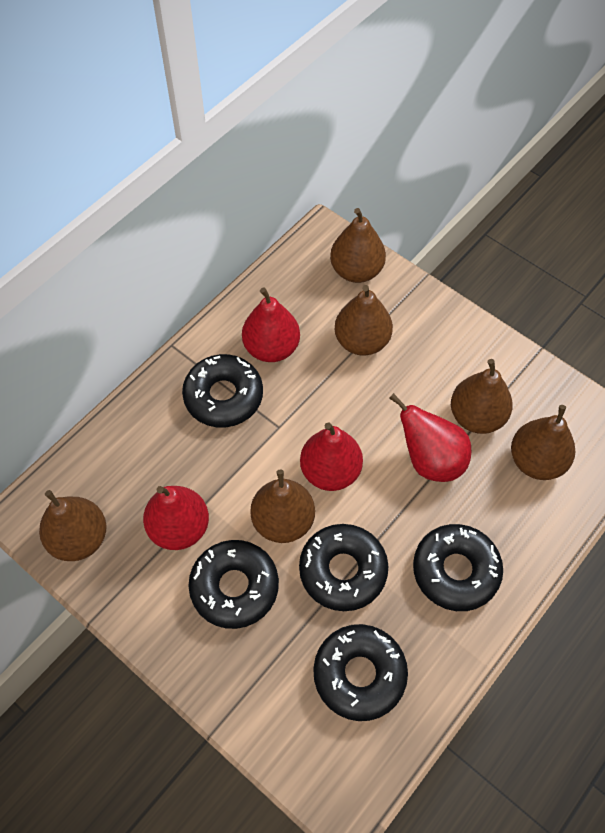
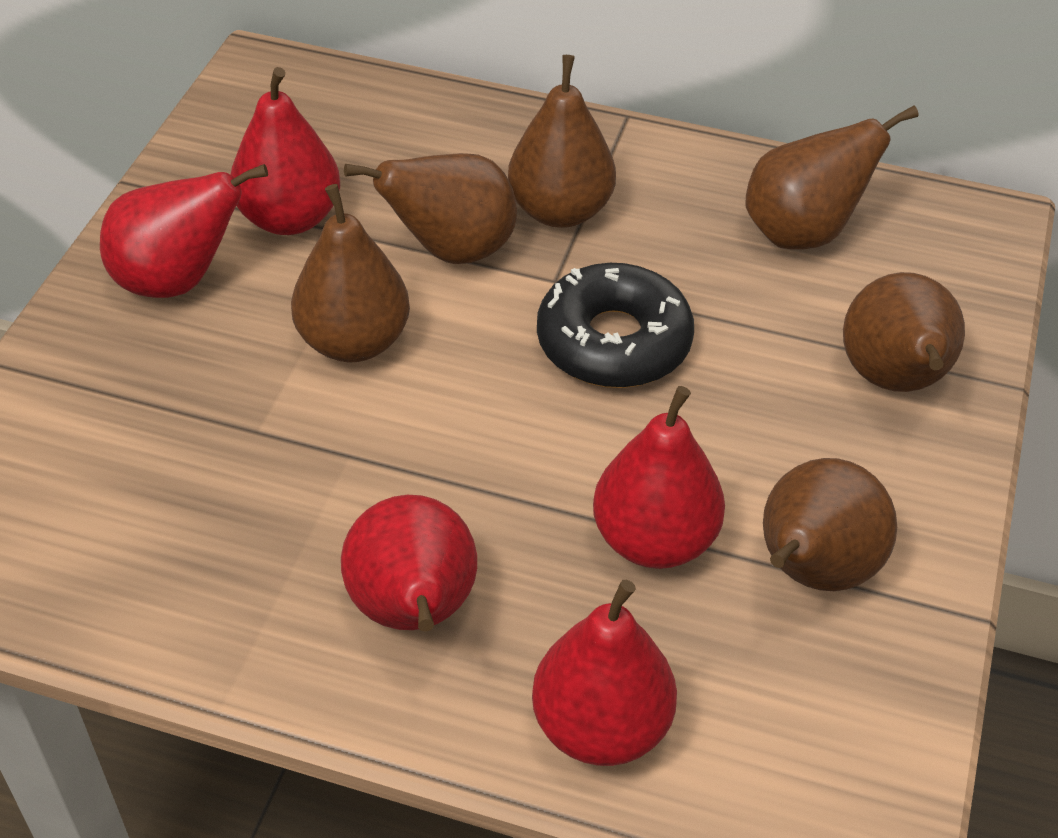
black donut: [182,354,263,428] [188,540,279,629] [299,524,389,611] [313,624,408,721] [413,524,503,611] = 5 -> [537,263,694,388] = 1
red pear: [143,486,209,550] [242,288,300,362] [300,422,363,491] [389,393,471,482] = 4 -> [100,164,268,298] [230,67,340,235] [341,495,477,632] [532,580,677,766] [593,386,725,569] = 5

